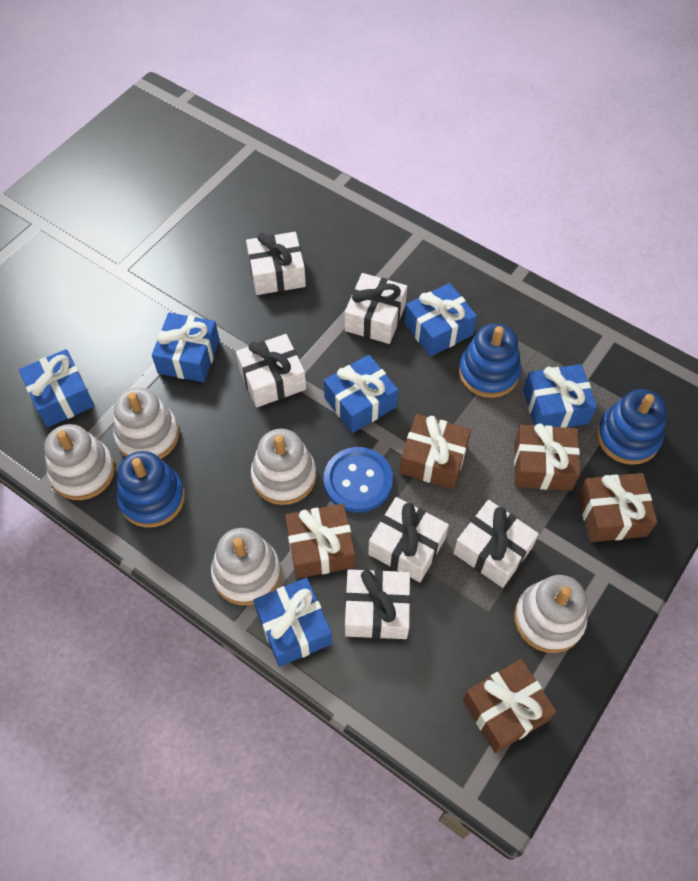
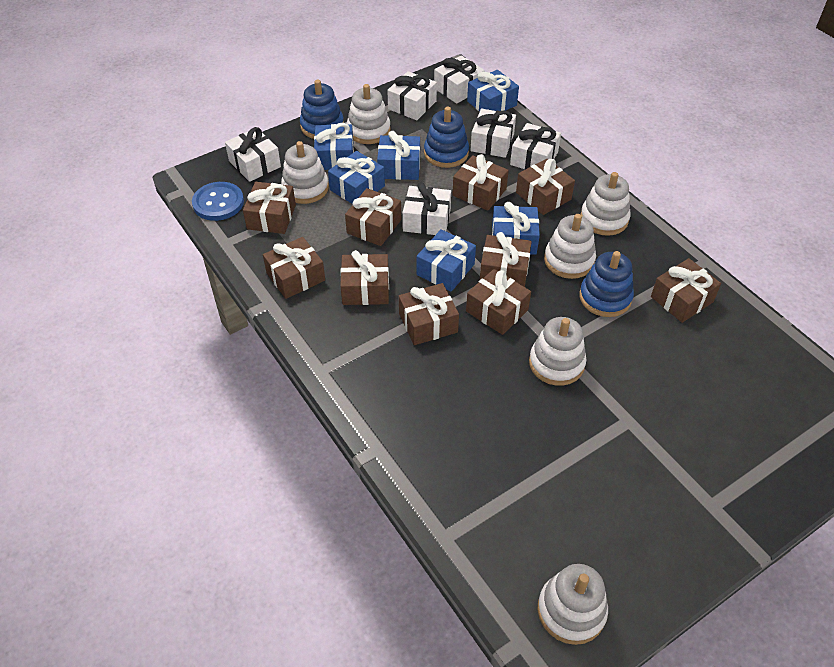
brown gift: [285,504,355,579] [400,414,471,489] [463,659,557,753] [514,424,580,491] [578,473,657,542] = 5 -> [243,182,296,234] [263,237,325,299] [340,250,389,305] [345,188,401,246] [399,283,459,345] [452,154,509,211] [466,269,531,335] [480,232,532,287] [516,159,575,215] [651,258,721,323] = 10
white stacking toy: [44,424,115,500] [113,387,179,459] [211,528,281,605] [251,429,316,505] [514,575,587,653] = 5 -> [281,141,329,204] [346,84,391,144] [529,317,586,386] [538,564,608,645] [544,214,596,279] [581,172,631,236] = 6

